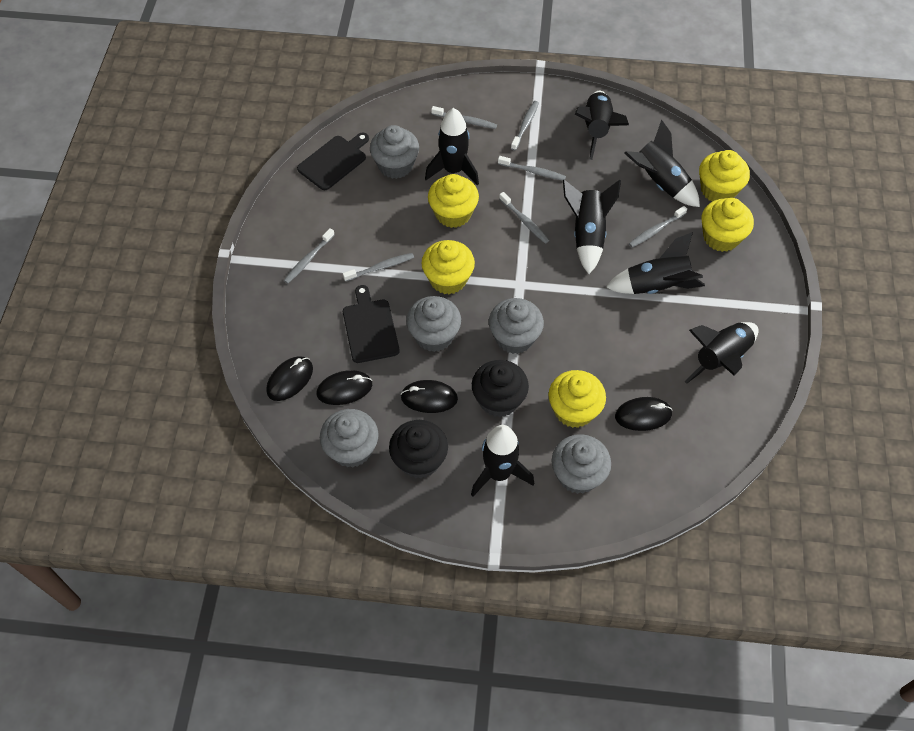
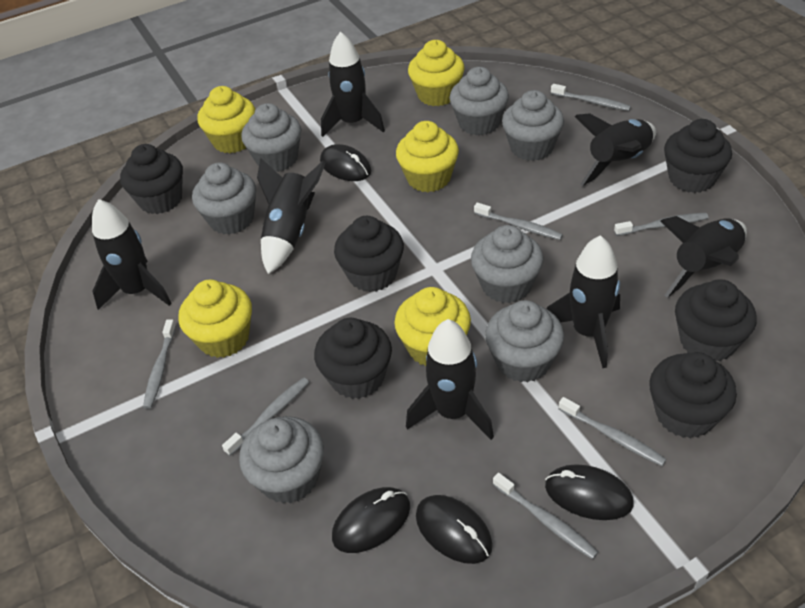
black cupcake: [389,420,448,479] [472,360,529,417] = 2 -> [120,144,183,214] [314,318,392,399] [334,216,404,292] [649,352,737,438] [664,119,732,193] [675,279,757,361] = 6
black cutting board: [297,133,369,190] [343,285,400,363] = 2 -> none = 0
grey cupcake: [320,409,379,468] [370,125,419,179] [406,296,461,352] [489,298,544,354] [552,434,611,494] = 5 -> [192,163,256,235] [239,416,324,504] [241,103,301,172] [449,67,509,135] [471,225,543,303] [485,300,564,383] [502,90,564,161] = 7

